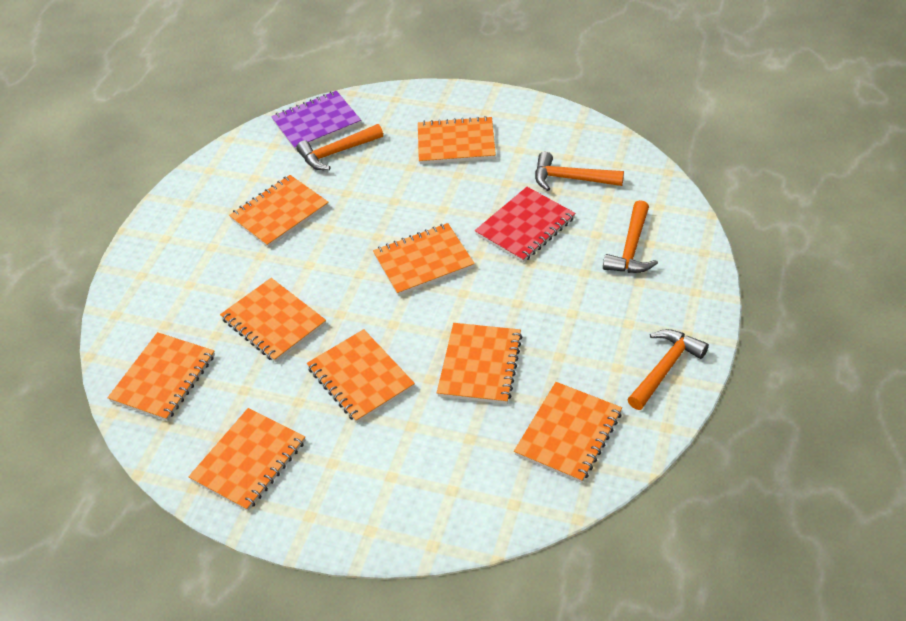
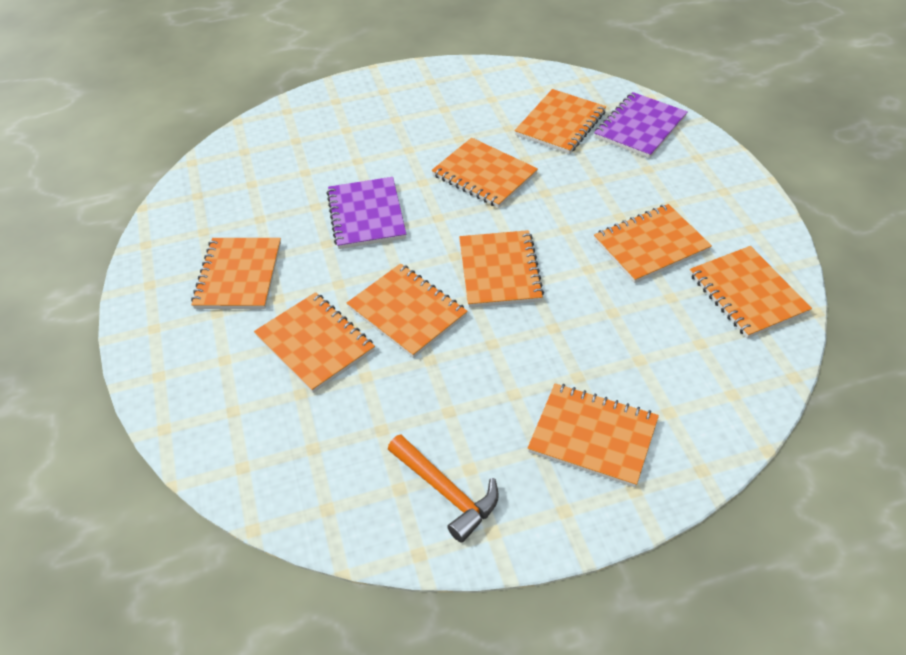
orange hammer: [296,124,383,170] [535,152,624,191] [603,200,658,273] [627,329,709,410] = 4 -> [388,434,499,543] = 1
purple notebook: [271,91,361,151] = 1 -> [326,177,406,249] [594,92,688,158] = 2
red notebook: [475,187,575,263] = 1 -> none = 0

